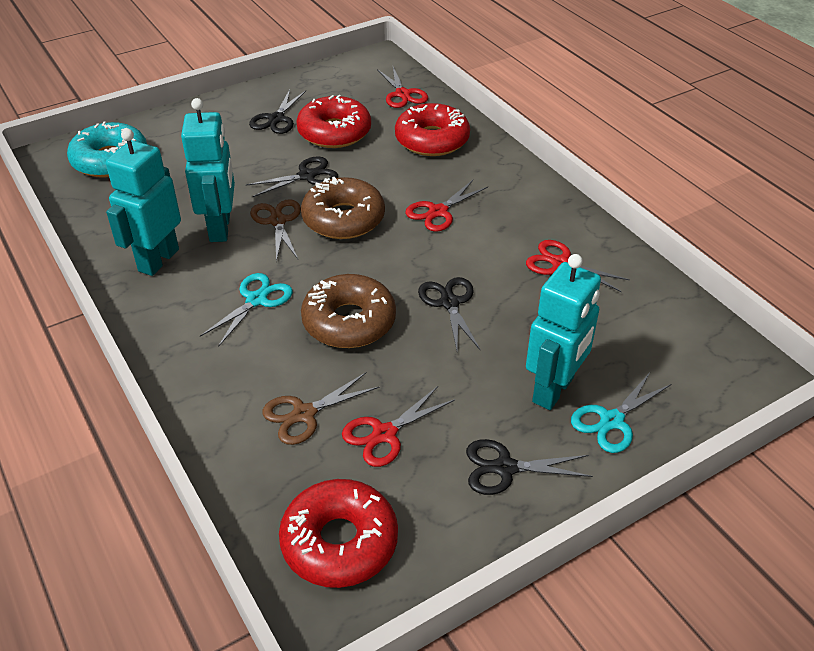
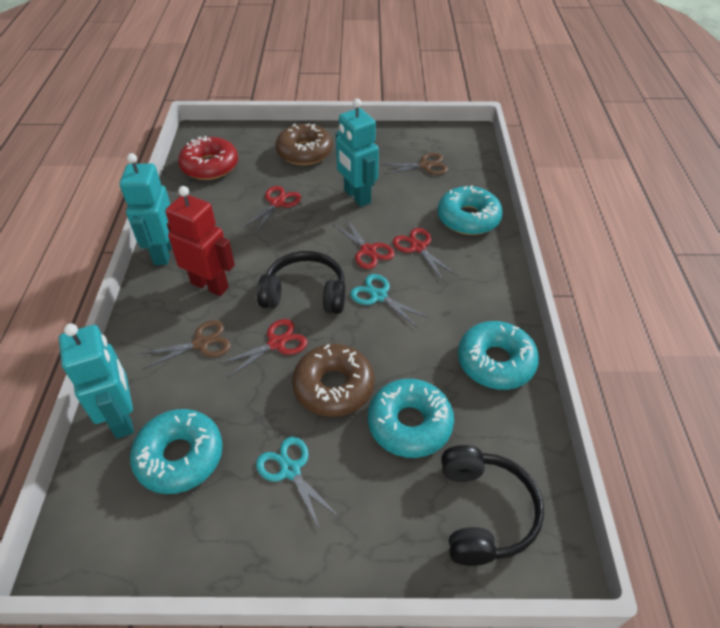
black headphones: none = 0 -> [257,251,345,314] [441,445,544,566] = 2
black scissors: [246,156,338,197] [249,90,306,134] [418,277,481,351] [466,439,593,495] = 4 -> none = 0
red donut: [279,479,398,588] [296,95,371,148] [395,103,470,156] = 3 -> [178,136,238,180] = 1
red robot: none = 0 -> [165,186,235,296] = 1
turquoise donut: [67,121,147,178] = 1 -> [130,409,223,494] [368,379,454,458] [437,185,503,235] [458,321,539,390] = 4

